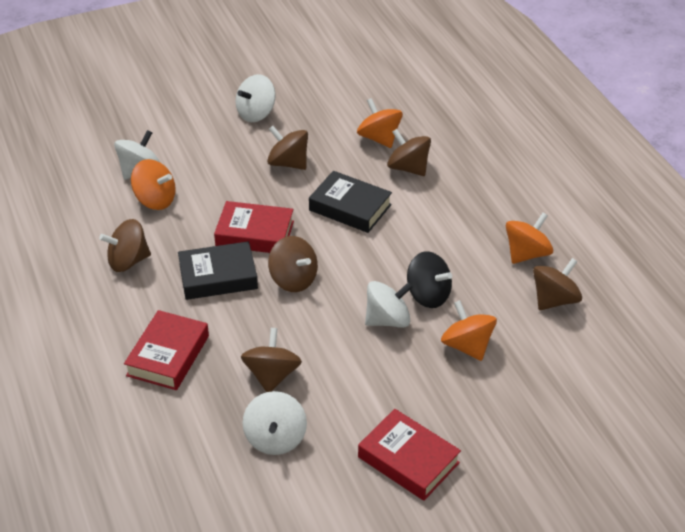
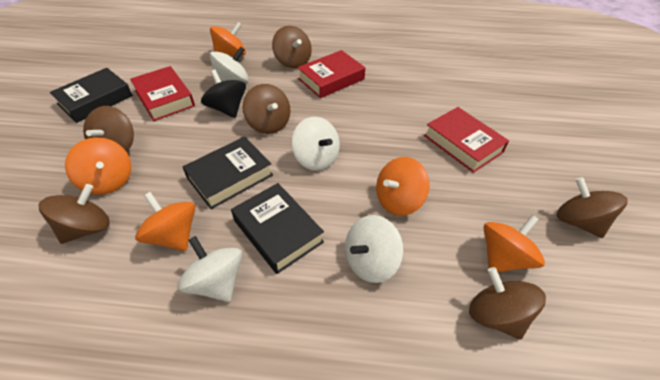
black book: [178,241,258,300] [309,171,392,233] = 2 -> [50,68,133,123] [183,136,273,209] [231,183,324,274] = 3
orange spinning top: [131,159,176,210] [357,98,403,148] [441,300,497,361] [506,213,553,264] = 4 -> [65,137,131,195] [135,192,196,251] [210,22,246,57] [376,157,430,216] [483,215,545,272] = 5

